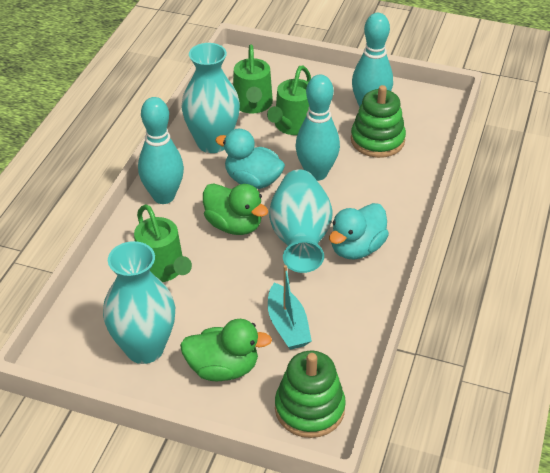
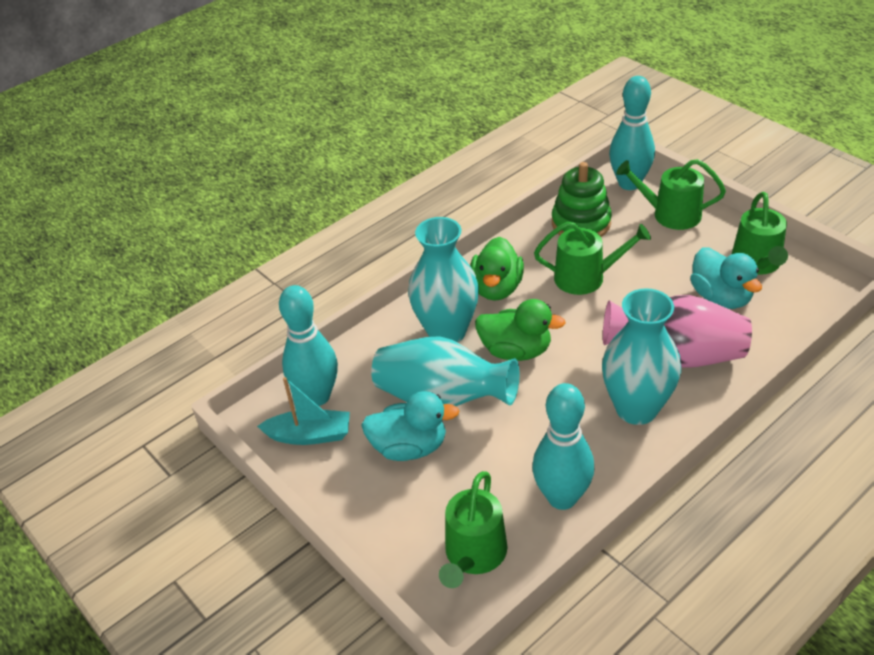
green stacking toy: [275,351,346,438] [351,85,406,158] = 2 -> [552,162,612,237] = 1
green watering can: [134,204,192,282] [233,44,273,114] [267,65,311,135] = 3 -> [439,471,508,588] [534,222,651,295] [616,159,726,230] [732,192,788,275] = 4
pink vase: none = 0 -> [603,295,752,368] = 1

